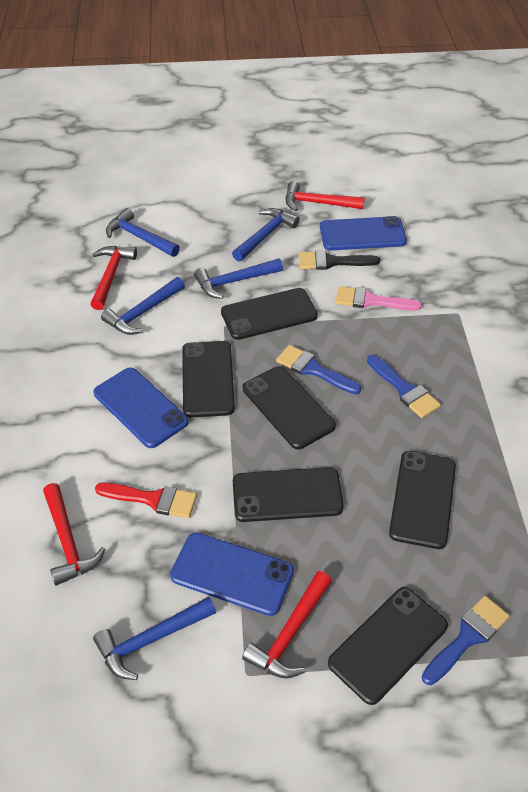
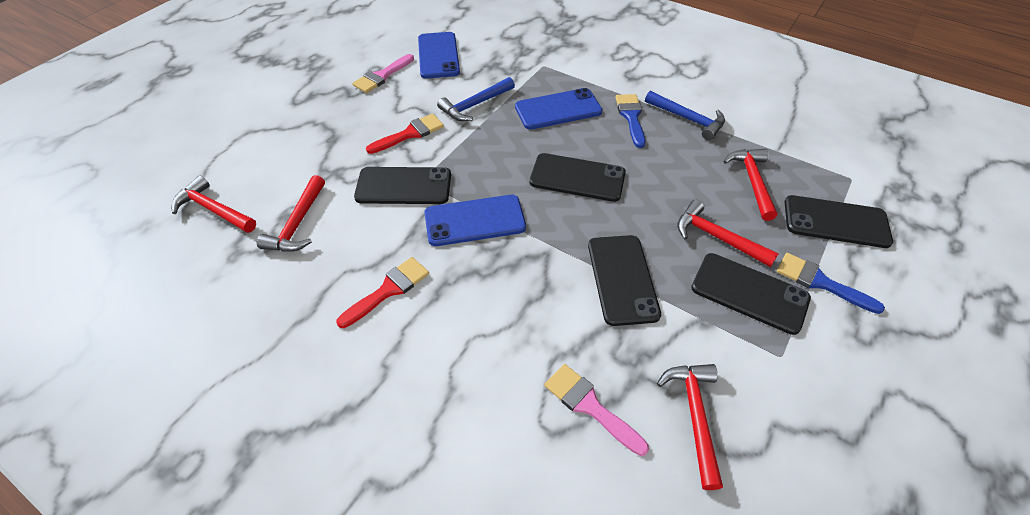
black brush: [299,250,380,270] = 1 -> none = 0
black phone: [182,341,235,417] [221,288,318,340] [233,467,344,522] [243,366,336,449] [328,587,448,705] [389,451,456,549] = 6 -> [354,167,451,204] [530,153,626,202] [588,235,661,326] [691,253,811,335] [785,195,893,248] = 5
blue brush: [276,345,361,394] [367,355,441,418] [422,596,509,685] = 3 -> [615,94,645,148] [777,253,885,314] = 2
blue hammer: [93,597,216,680] [101,277,185,335] [106,208,180,257] [194,258,283,299] [232,208,300,262] = 5 -> [437,77,515,121] [645,91,725,140] = 2
pink brush: [336,286,422,311] = 1 -> [352,54,414,93] [544,364,649,456] = 2
red brush: [95,483,197,518] = 1 -> [336,257,429,328] [366,114,444,154] = 2
red hammer: [43,483,105,586] [90,246,137,310] [242,571,332,678] [286,181,365,211] = 4 -> [172,175,256,233] [257,175,325,252] [657,364,723,490] [677,200,779,267] [723,149,777,221] = 5

